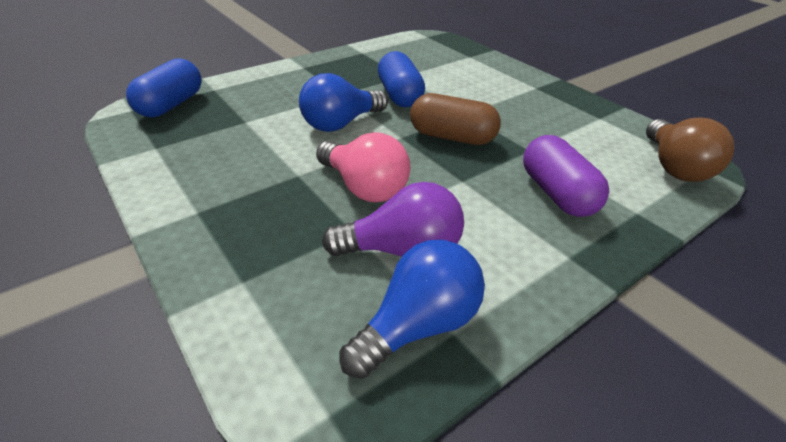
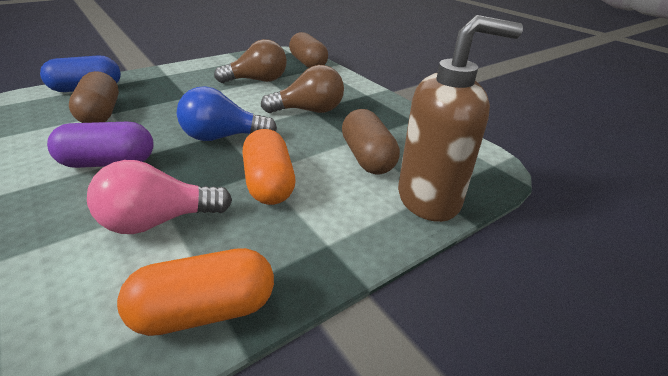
blue capsule: [126,59,202,117] [378,51,425,107] = 2 -> [40,55,121,92] = 1
blue light bulb: [299,73,388,132] [340,239,485,379] = 2 -> [177,86,277,141] = 1
brown capsule: [410,93,501,145] = 1 -> [69,71,119,123] [289,32,328,68] [342,109,400,174] = 3
brown light bulb: [646,118,734,182] = 1 -> [214,39,287,83] [261,65,344,113] = 2
brown soap dispenser: none = 0 -> [398,15,523,222] = 1
orange capsule: none = 0 -> [117,248,274,336] [243,129,295,205] = 2
purple light bulb: [322,182,464,257] = 1 -> none = 0

